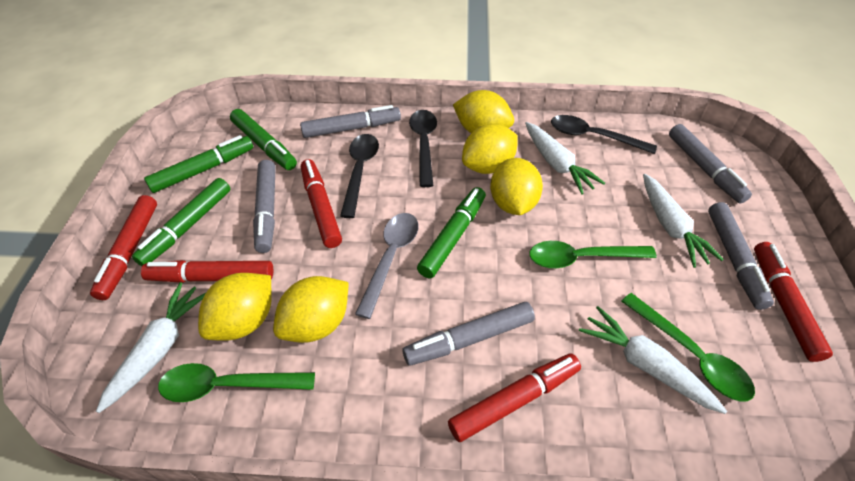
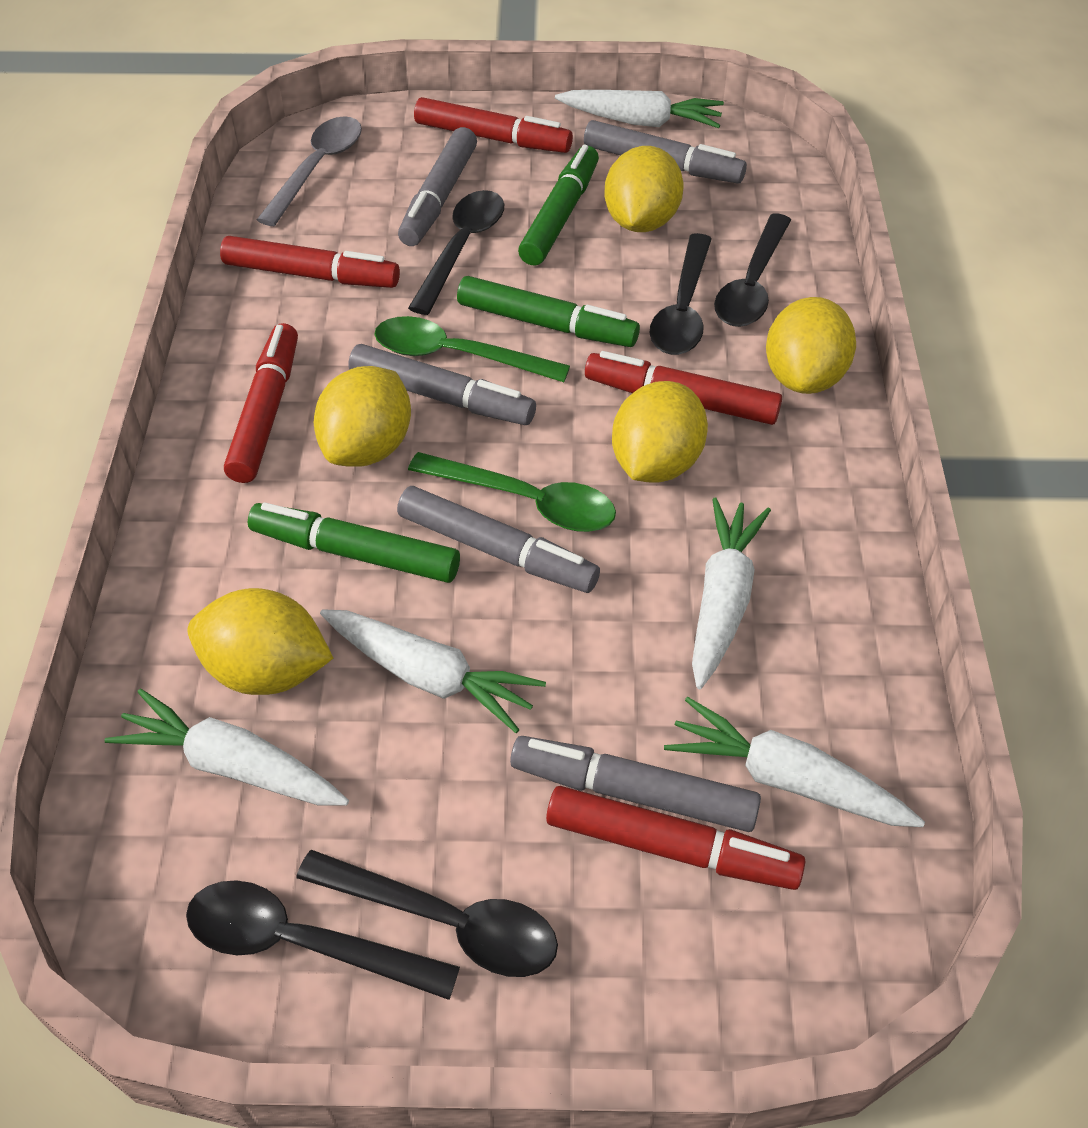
black spoon: [340,134,379,218] [409,110,437,187] [551,115,657,154] = 3 -> [186,880,460,1000] [296,850,558,977] [408,190,504,315] [649,233,712,355] [714,213,791,327] = 5
green marker: [132,178,230,266] [144,135,253,193] [230,109,297,170] [417,187,486,278] = 4 -> [248,502,460,583] [457,276,640,347] [518,144,599,266] = 3
green spoon: [158,363,315,402] [529,241,657,268] [621,293,755,402] = 3 -> [374,316,570,382] [408,452,616,532] = 2
white carrot: [96,282,206,413] [525,122,605,194] [579,306,727,414] [643,174,724,268] = 4 -> [104,689,349,806] [320,609,546,733] [555,90,724,128] [664,697,925,827] [692,498,771,689] = 5

